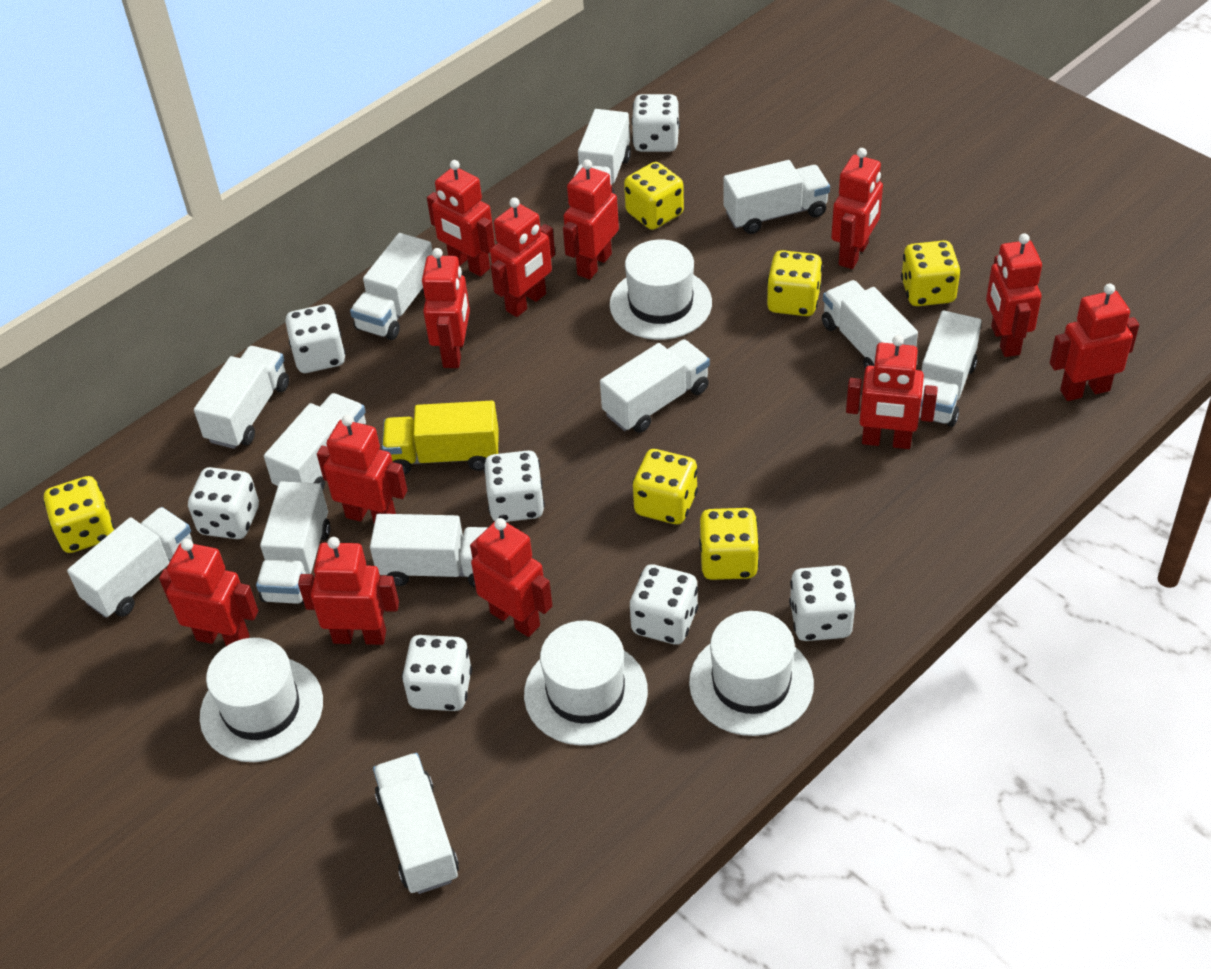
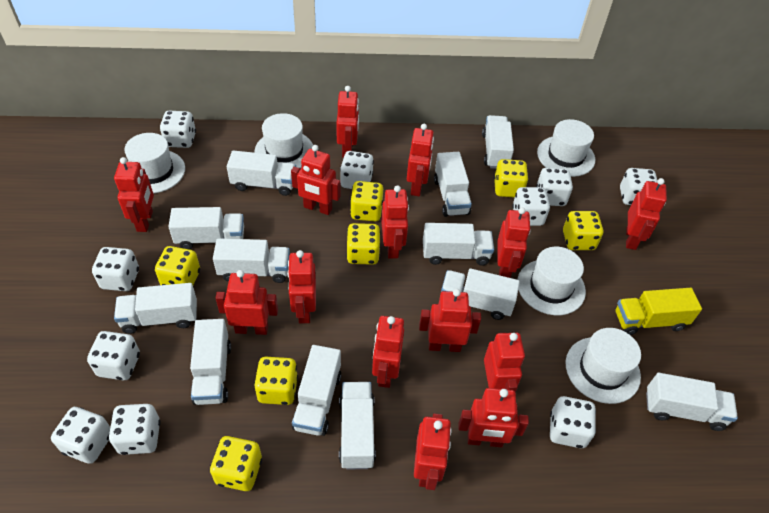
red robot: [159,539,258,646] [298,537,399,645] [317,415,407,523] [422,248,470,368] [427,160,495,277] [470,518,553,637] [490,197,555,317] [563,159,619,280] [831,148,883,269] [846,335,938,449] [986,233,1042,357] [1050,284,1139,401] = 12 -> [114,157,154,232] [216,270,278,335] [287,250,316,323] [291,145,341,215] [336,86,359,158] [372,316,404,388] [381,185,409,259] [407,124,434,196] [414,413,452,490] [419,289,481,352] [459,388,529,447] [484,333,525,393] [497,207,531,278] [626,178,667,250] = 14
white dice: [188,467,259,539] [285,304,346,373] [402,635,472,711] [484,450,545,522] [630,564,698,645] [631,94,680,152] [789,565,856,641] = 7 -> [51,407,110,464] [87,331,140,380] [92,247,139,291] [109,404,160,455] [160,111,196,148] [340,151,374,189] [512,187,550,226] [536,168,573,206] [550,396,596,448] [620,168,658,205] = 10
white hat: [200,638,323,762] [524,621,648,746] [610,240,712,340] [689,611,814,736] = 4 -> [124,133,185,193] [255,113,313,168] [517,247,586,315] [537,119,595,177] [566,328,641,404] = 5
yellow dice: [43,476,114,553] [624,162,684,230] [632,449,698,524] [699,508,760,580] [767,250,823,316] [901,240,961,306] = 6 -> [155,246,200,285] [210,436,262,491] [254,357,298,405] [346,223,381,265] [350,181,383,221] [494,159,529,197] [563,211,604,250] = 7

